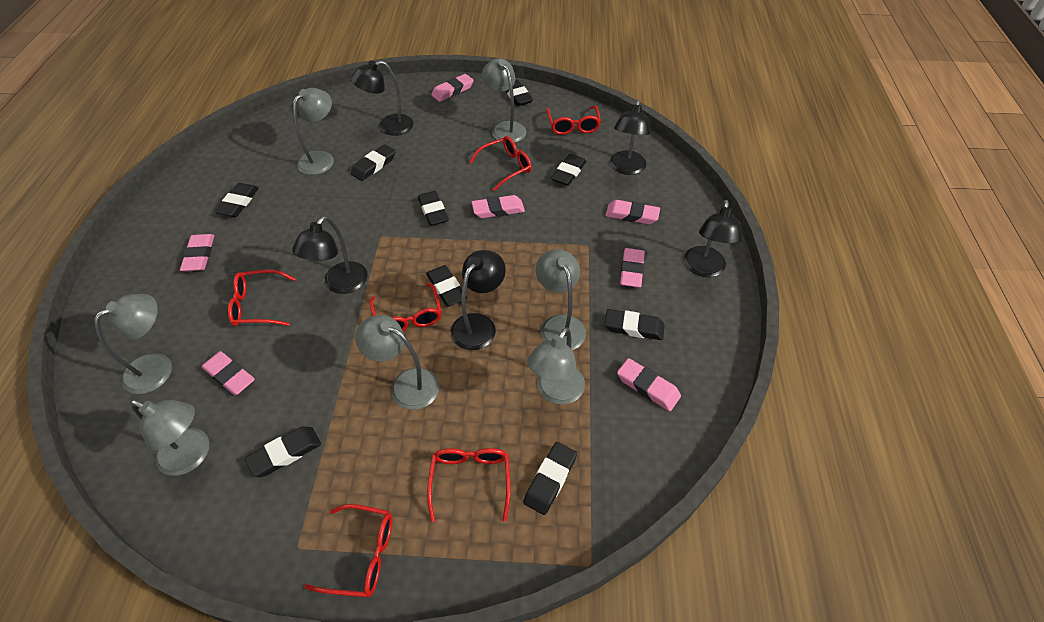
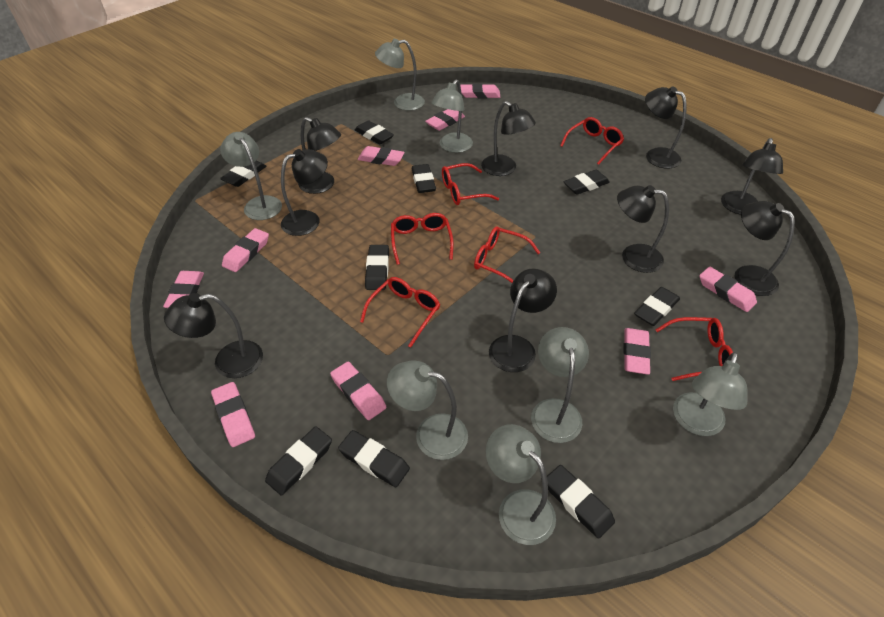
black lamp: [292,216,368,294] [350,61,414,136] [451,250,506,350] [610,100,651,175] [684,200,743,277] = 5 -> [164,293,263,378] [281,149,328,236] [298,117,341,194] [481,101,536,176] [489,269,557,372] [617,185,669,273] [645,86,687,169] [721,138,783,215] [734,201,795,296] = 9
pink eraser: [180,234,214,271] [201,351,255,395] [431,74,474,102] [472,195,525,218] [606,200,660,224] [617,358,681,411] [620,248,645,288] = 7 -> [163,271,204,308] [211,382,255,447] [222,228,269,272] [330,362,387,420] [358,146,405,166] [425,109,465,131] [460,84,500,98] [624,328,651,375] [699,267,757,312] = 9

